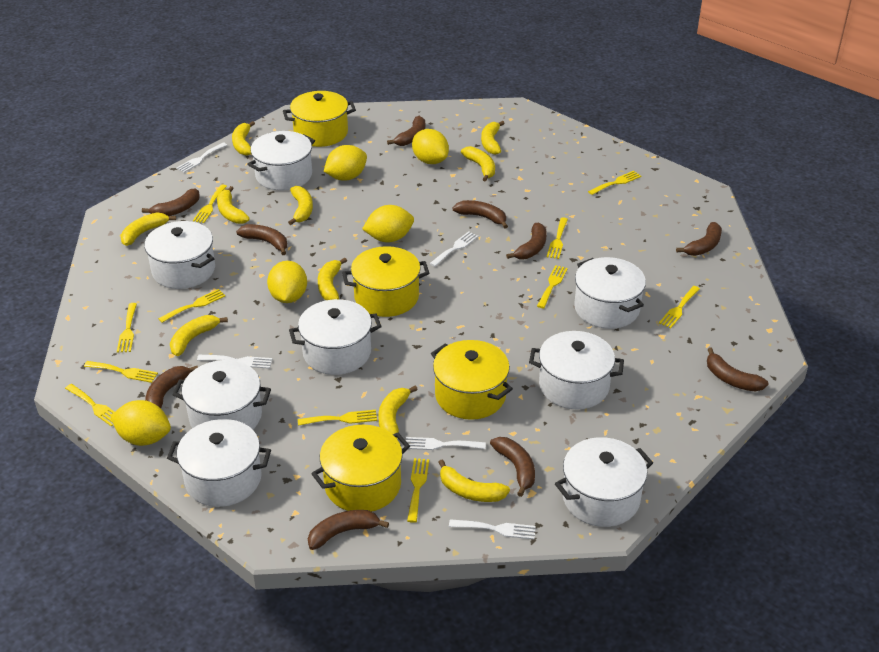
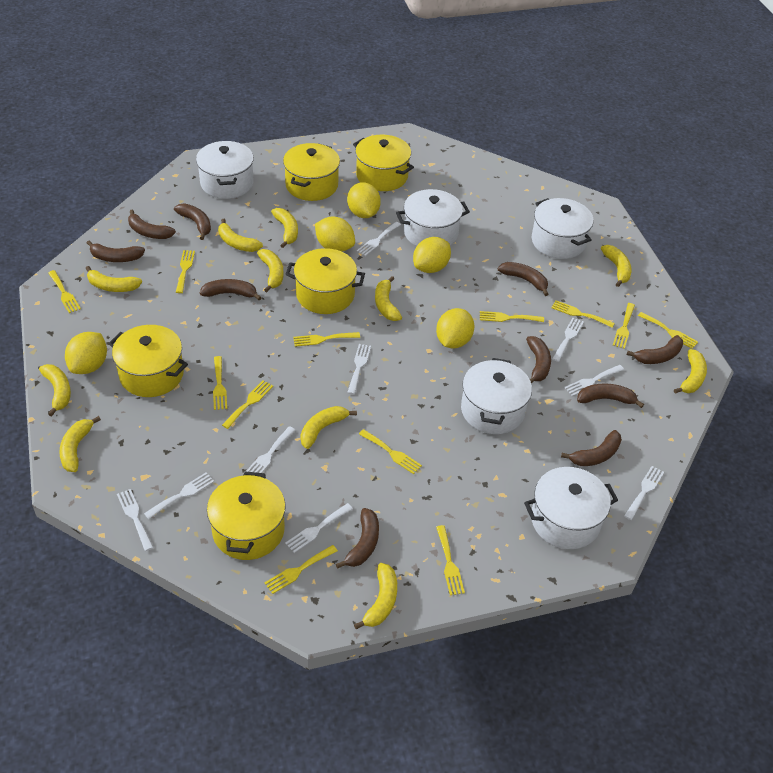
white fork: [176,143,227,173] [197,355,273,369] [406,437,486,450] [429,231,479,267] [449,519,536,539] = 5 -> [117,489,154,551] [144,473,214,519] [246,426,295,473] [285,503,353,553] [347,344,371,394] [357,222,401,256] [552,318,584,362] [565,365,624,396] [624,466,664,520] = 9
white pot: [145,221,215,289] [167,419,271,507] [172,360,271,429] [247,131,315,190] [289,299,382,375] [529,331,624,410] [555,437,653,527] [574,257,646,329] = 8 -> [196,141,254,199] [396,189,470,246] [461,358,532,434] [524,467,618,549] [532,198,593,259] = 5
yellow banana: [120,212,176,246] [170,315,228,356] [217,186,249,224] [232,121,255,156] [288,186,313,225] [318,258,347,300] [378,385,418,438] [438,459,510,502] [461,146,495,182] [481,121,505,155] = 10 -> [39,364,71,417] [59,416,101,472] [85,266,142,292] [218,219,263,252] [257,249,284,292] [271,208,298,248] [300,406,357,449] [354,563,397,629] [375,276,402,321] [601,245,632,287] [674,349,707,394] = 11
yellow fork: [65,384,114,426] [84,361,158,383] [117,303,137,353] [158,289,225,323] [193,185,227,223] [298,410,377,426] [407,458,429,523] [537,265,568,308] [547,218,568,259] [588,171,641,195] [659,286,700,328] = 11 -> [48,270,81,313] [176,250,195,293] [213,356,227,410] [222,380,273,429] [264,545,338,594] [293,332,360,347] [359,429,422,474] [436,525,465,595] [480,311,544,322] [551,300,615,328] [613,303,635,349] [638,312,698,349] = 12
yellow pot: [283,91,356,147] [311,425,410,512] [342,246,430,317] [431,340,513,420] = 4 -> [108,325,188,397] [207,471,286,560] [283,143,340,201] [286,248,365,314] [353,135,414,191] = 5

